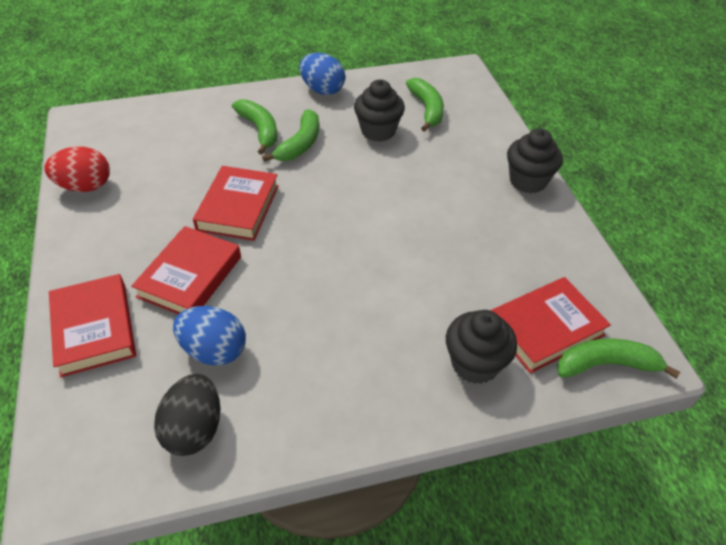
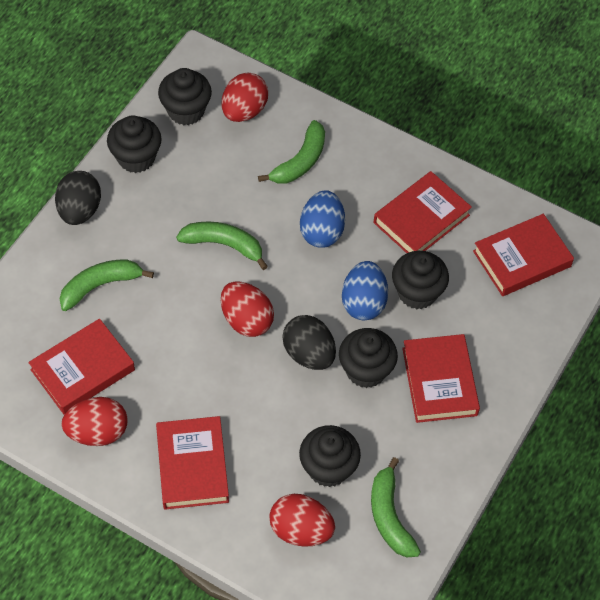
black cupcake: [354,80,405,142] [446,310,517,384] [507,128,563,193] = 3 -> [107,115,162,173] [158,68,212,125] [299,425,361,487] [339,328,398,388] [392,251,449,309] = 5
black egg: [154,374,221,456] = 1 -> [55,171,101,225] [282,315,336,370] = 2
red book: [49,274,136,377] [131,226,241,314] [193,166,279,241] [491,277,611,373] = 4 -> [28,319,135,414] [156,416,229,510] [374,171,472,253] [402,334,480,423] [473,214,574,296] = 5
red egg: [44,146,110,192] = 1 -> [61,397,128,446] [221,281,274,337] [222,73,268,122] [269,494,335,547] = 4

